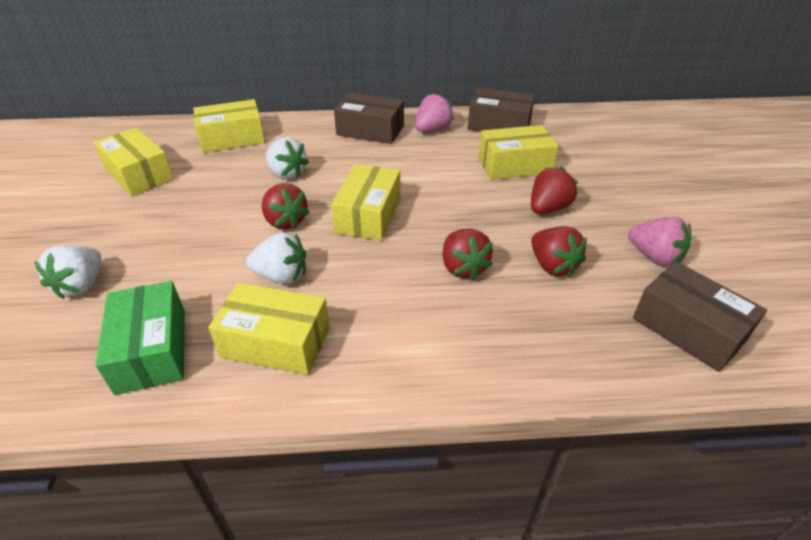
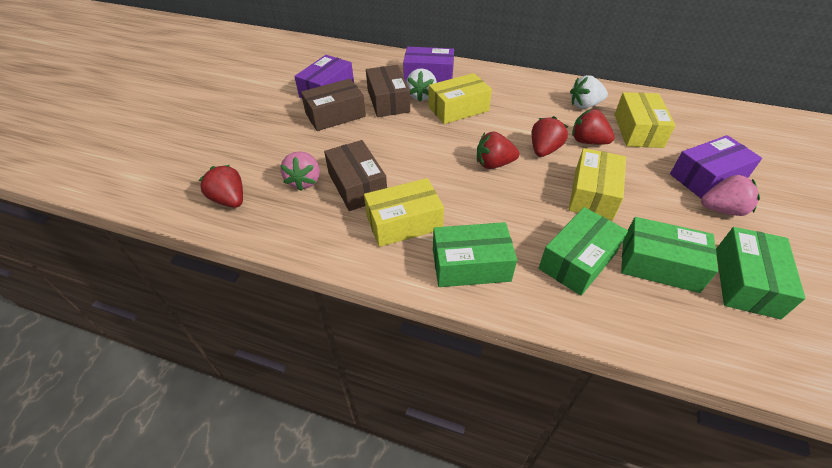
green box: [96,281,185,395] = 1 -> [433,222,517,287] [539,207,628,296] [621,217,718,293] [716,227,806,319] = 4
purple box: none = 0 -> [294,55,354,98] [403,47,454,83] [670,135,762,199] = 3
white strawberry: [34,245,101,299] [246,232,306,284] [266,137,309,179] = 3 -> [406,68,437,102] [570,75,608,109] = 2
yellow box: [93,128,174,196] [193,99,265,153] [208,283,330,375] [331,164,400,241] [478,125,559,180] = 5 -> [364,178,444,247] [428,73,492,124] [569,148,626,221] [614,92,676,148] = 4

